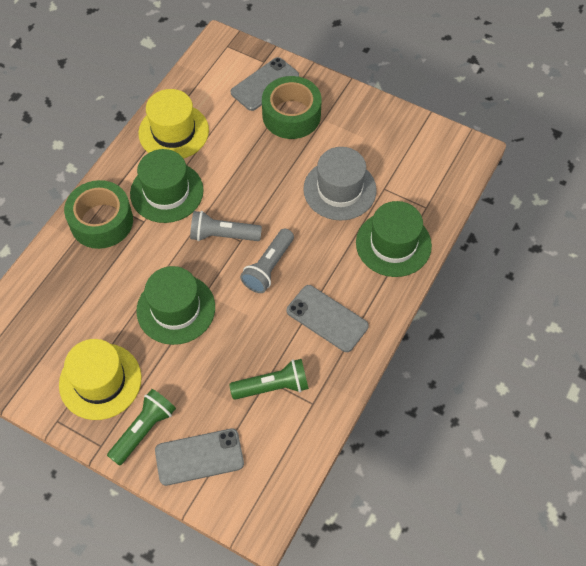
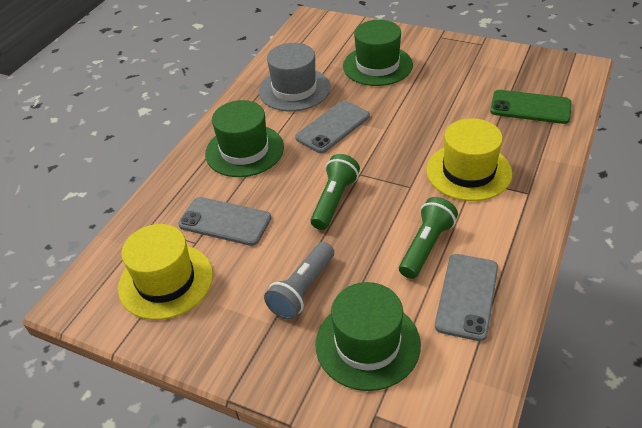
green phone: none = 0 -> [490,90,572,124] = 1
green tape: [64,180,133,249] [262,76,321,139] = 2 -> none = 0
grey flashlight: [190,211,262,241] [240,228,294,293] = 2 -> [264,242,334,320] = 1

